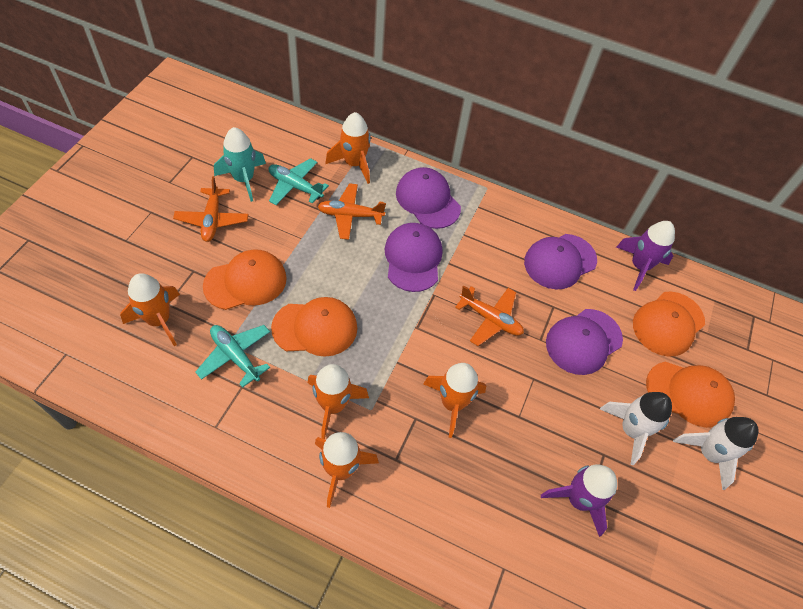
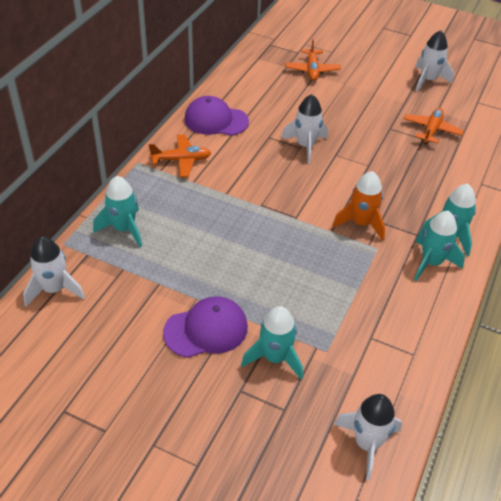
orange cap: [203,249,287,310] [271,297,357,356] [633,292,705,357] [646,362,735,428] = 4 -> none = 0
orange rocket: [120,273,180,346] [308,364,369,440] [315,432,379,508] [325,112,371,184] [423,363,486,438] = 5 -> [332,171,385,241] = 1
purple cap: [385,223,442,292] [396,167,461,229] [524,234,597,290] [546,309,623,375] = 4 -> [163,296,248,358] [184,96,249,136] = 2
purple rocket: [541,464,617,537] [616,221,675,291] = 2 -> none = 0
turquoise plane: [195,325,270,388] [269,158,329,205] = 2 -> none = 0
turquoise rocket: [214,127,266,202] = 1 -> [93,176,142,247] [241,306,303,380] [414,211,465,281] [420,184,476,257] = 4
white rocket: [600,392,672,465] [673,417,758,490] = 2 -> [23,236,85,306] [281,94,328,164] [334,394,402,480] [415,30,454,92] = 4

